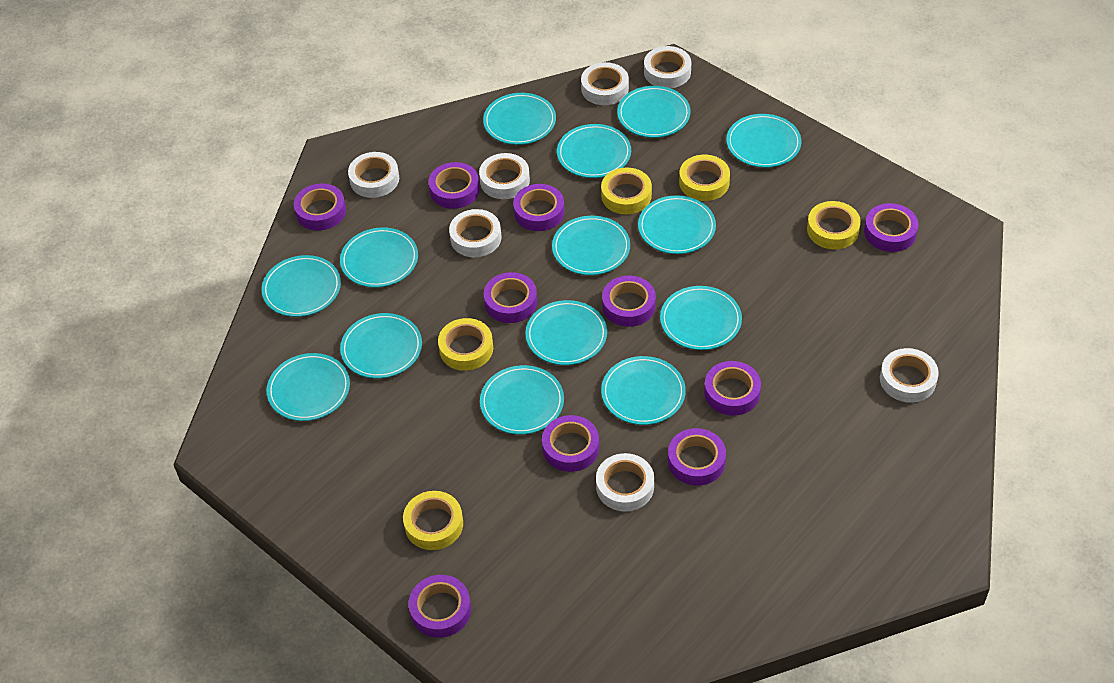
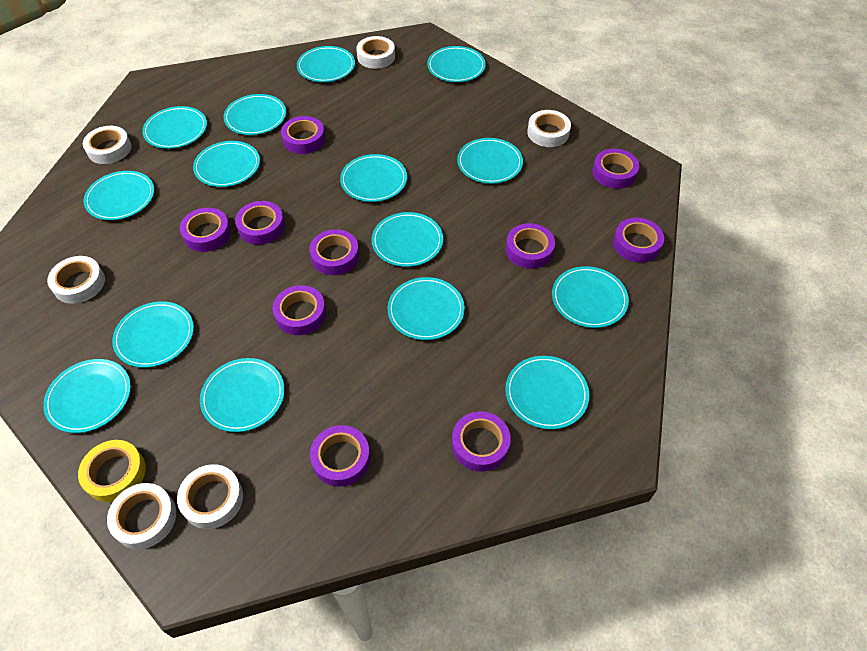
turquoise plate: [262,255,341,317] [266,353,350,421] [340,227,418,288] [340,313,422,379] [480,365,564,435] [483,93,556,145] [525,300,607,365] [552,216,630,275] [557,124,631,178] [601,356,686,425] [617,86,691,138] [638,195,716,254] [660,286,742,350] [726,114,801,168] = 14 -> [43,359,131,433] [84,171,154,220] [112,301,194,368] [142,106,207,149] [193,141,260,187] [200,358,285,432] [223,94,286,135] [297,46,355,82] [340,154,407,202] [372,212,443,267] [387,277,465,340] [427,46,486,82] [457,138,523,184] [505,356,589,429] [552,266,629,328] = 15
white tape: [348,152,399,198] [449,209,501,257] [479,153,530,199] [581,62,629,105] [596,453,654,512] [644,46,691,88] [880,348,939,403] = 7 -> [47,256,105,304] [83,126,131,164] [107,483,176,549] [177,464,243,529] [356,36,395,69] [527,110,571,147] = 6
yellow tape: [403,491,463,550] [438,318,493,371] [601,168,652,214] [679,155,730,201] [807,201,861,250] = 5 -> [78,440,146,502] = 1

